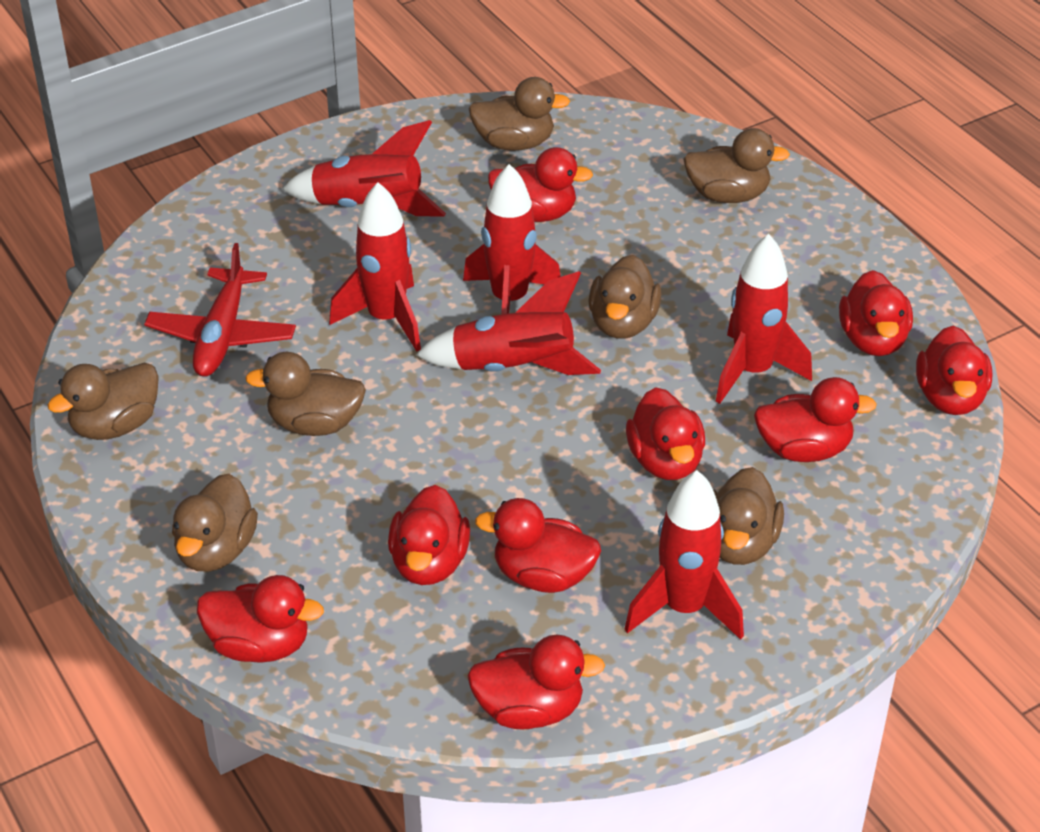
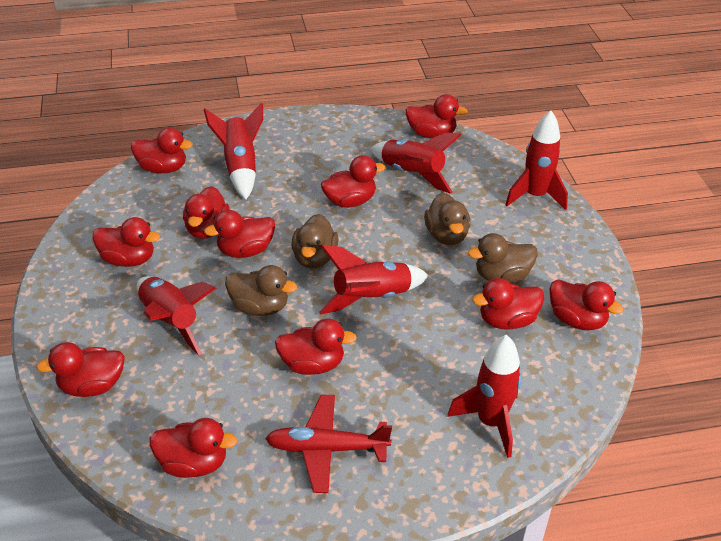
brown duck: [47,362,159,440] [172,474,258,572] [245,352,366,436] [468,77,570,151] [588,255,661,339] [683,128,790,203] [713,467,784,565] = 7 -> [225,265,297,316] [291,214,339,269] [424,192,470,245] [468,233,538,283] = 4
red duck: [197,575,324,663] [388,485,470,585] [467,635,605,729] [475,498,601,593] [488,147,593,222] [626,387,705,480] [754,377,877,462] [839,270,913,356] [916,326,992,415] = 9 -> [36,342,125,397] [92,217,160,267] [131,127,193,174] [150,418,237,478] [183,186,230,239] [204,210,275,258] [275,318,357,375] [321,155,386,208] [406,94,468,139] [472,278,544,330] [549,279,624,330] = 11

